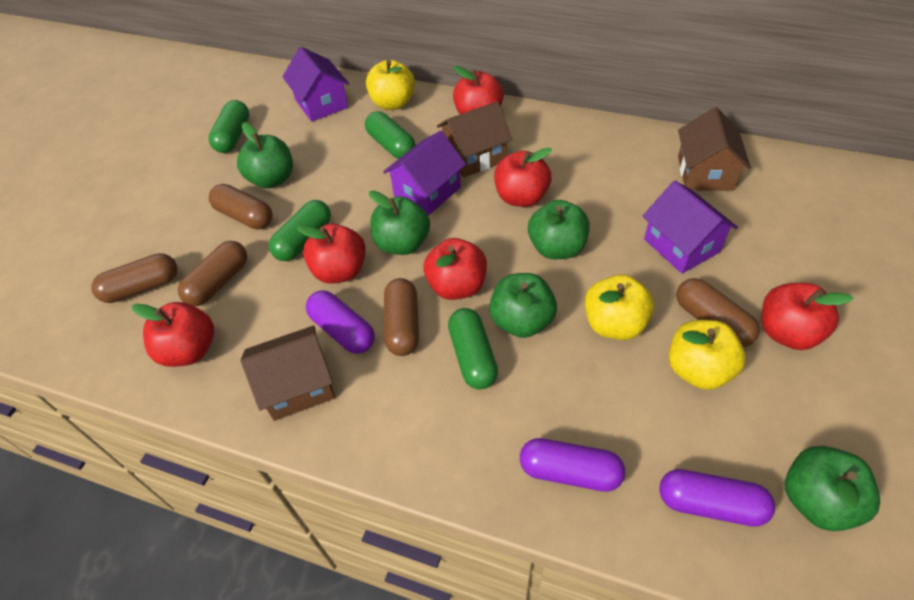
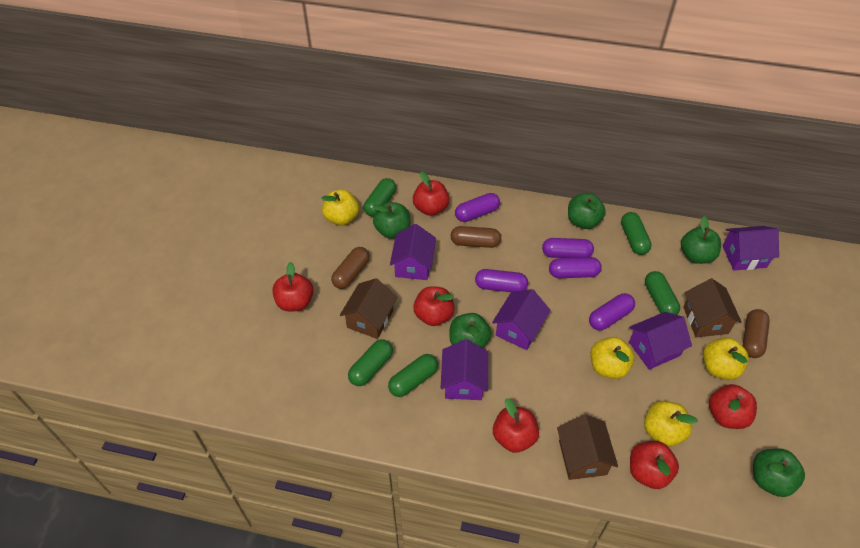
brown capsule: [92,253,178,303] [178,241,247,306] [209,184,272,229] [384,278,419,356] [676,278,760,347] = 5 -> [331,247,370,289] [451,226,501,248] [743,309,770,358] = 3
green capsule: [208,100,249,153] [269,200,331,261] [365,111,416,159] [448,308,498,389] = 4 -> [348,339,393,386] [364,178,396,217] [388,354,438,397] [621,212,652,255] [645,271,680,315] = 5
purple capsule: [306,290,375,354] [520,438,625,492] [659,469,775,527] = 3 -> [455,193,500,222] [475,269,528,292] [542,238,594,258] [549,257,602,278] [589,293,635,330] = 5
purple house: [282,47,349,122] [383,131,466,216] [643,181,738,274] = 3 -> [390,224,436,280] [441,339,488,400] [492,289,551,350] [629,312,692,370] [723,226,779,271] = 5
yellow apple: [366,60,415,110] [585,274,654,340] [669,320,746,390] = 3 -> [321,190,359,226] [590,337,635,379] [644,401,698,447] [703,338,749,380] = 4

